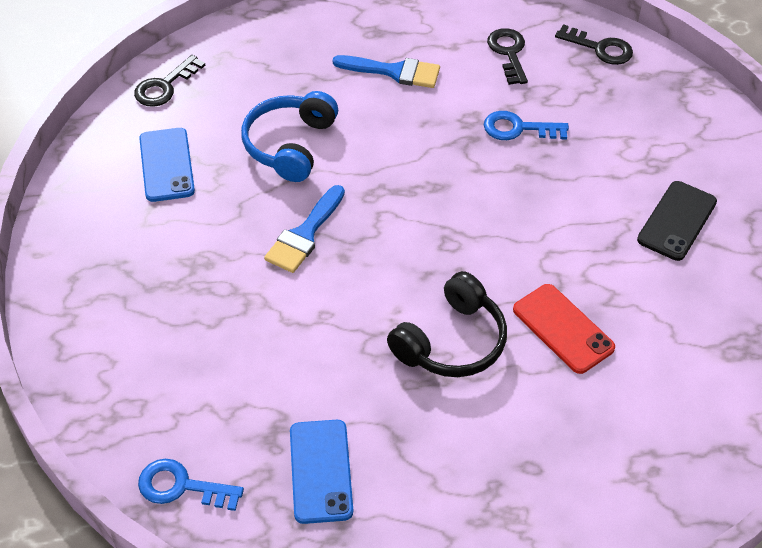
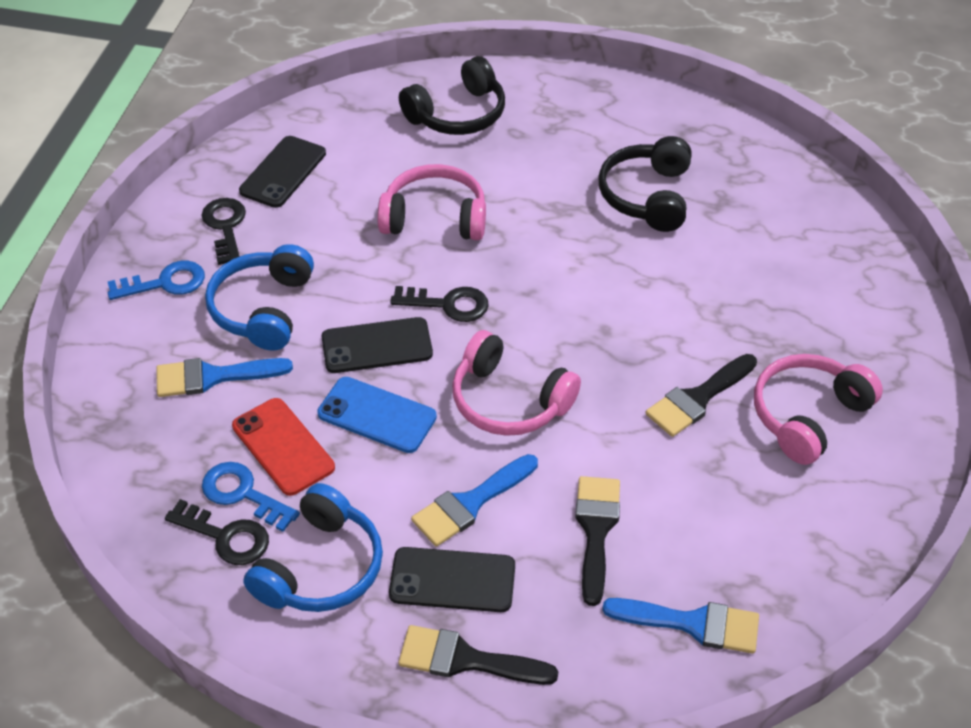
black brush: none = 0 -> [398,625,558,685] [575,476,620,606] [646,354,757,437] = 3
black headphones: [387,271,507,377] = 1 -> [399,56,505,135] [598,136,692,232] = 2
black phone: [637,181,717,261] = 1 -> [239,136,326,208] [322,317,433,373] [389,547,515,612] = 3
blue brush: [264,185,345,273] [333,55,440,88] = 2 -> [156,358,293,397] [411,454,538,547] [602,598,759,654] = 3
blue headphones: [241,91,338,182] = 1 -> [205,244,314,350] [243,483,383,612] = 2
blue phone: [139,128,195,202] [290,420,353,524] = 2 -> [317,377,437,453] = 1
pink headphones: none = 0 -> [377,164,486,240] [452,330,581,436] [754,354,883,465] = 3

